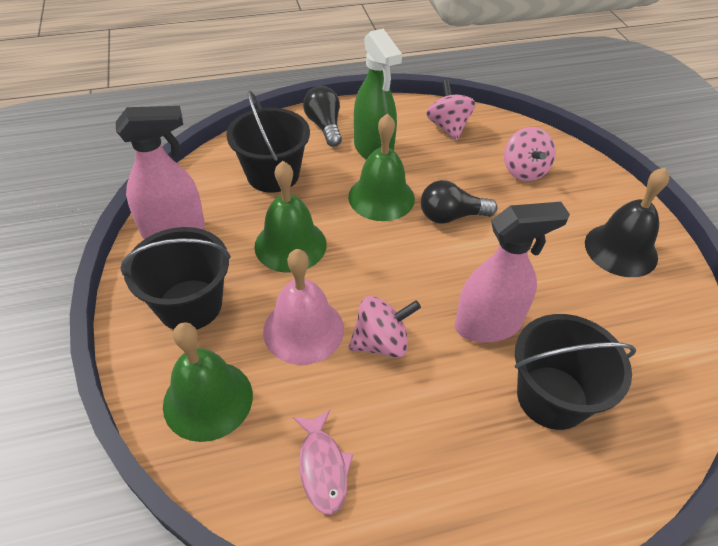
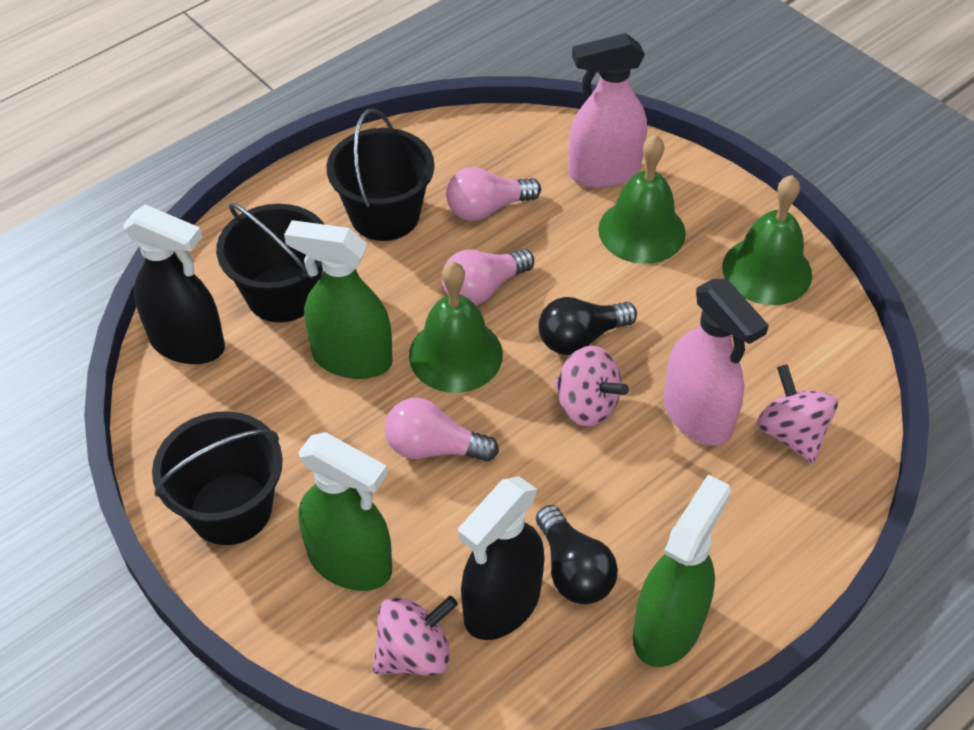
black bell: [585,168,669,277] = 1 -> none = 0
black spray bottle: none = 0 -> [123,205,225,364] [458,476,545,640] = 2
green spray bottle: [354,29,402,160] = 1 -> [284,220,393,379] [298,432,392,591] [633,474,731,667] = 3
pink bell: [263,249,344,365] = 1 -> none = 0
pink fish: [293,410,353,515] = 1 -> none = 0
pink light bulb: none = 0 -> [385,398,499,462] [442,249,534,305] [446,167,541,221] = 3

